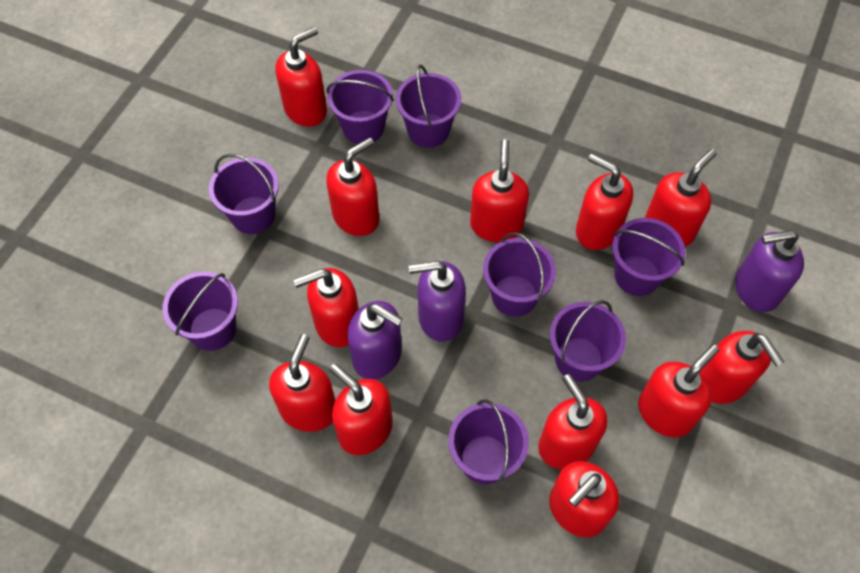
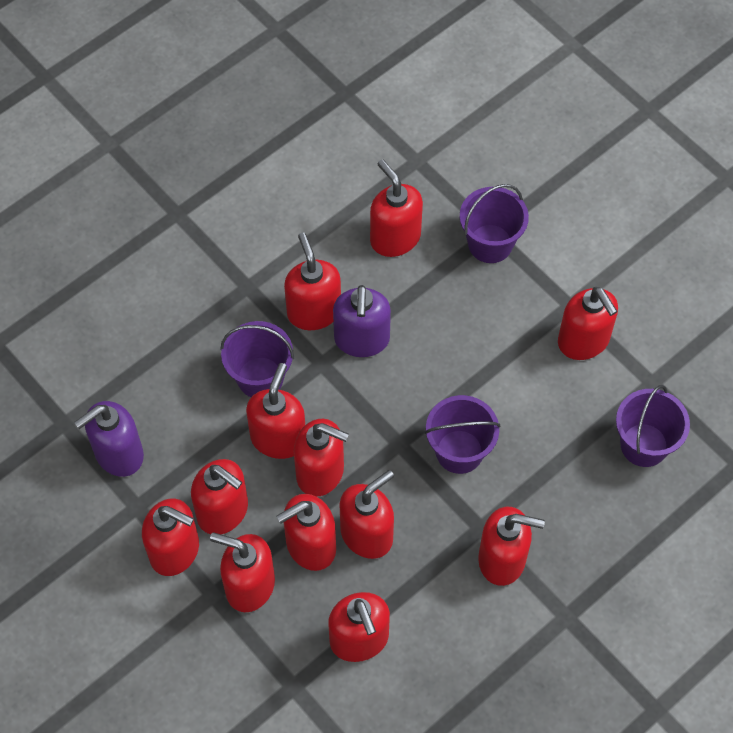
purple bucket: [163,272,238,351] [209,154,279,234] [326,70,394,144] [396,64,461,148] [448,399,529,484] [483,232,556,317] [550,300,626,382] [612,218,685,296] = 8 -> [220,321,294,397] [424,395,500,474] [460,184,529,263] [616,385,690,467] = 4
purple soap dispenser: [347,301,403,379] [409,261,466,342] [736,230,804,312] = 3 -> [74,401,144,477] [333,285,391,357] = 2

